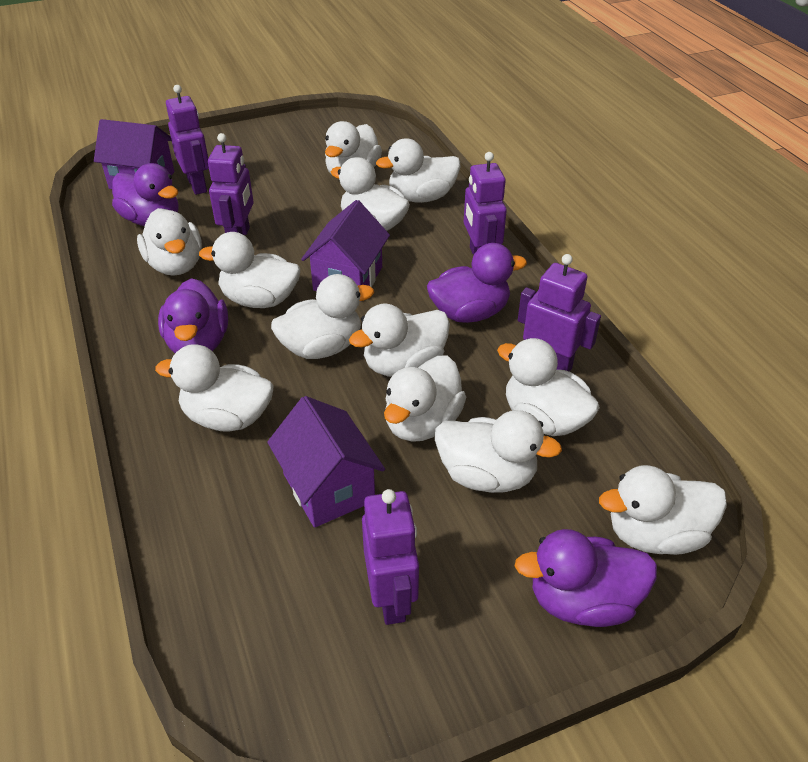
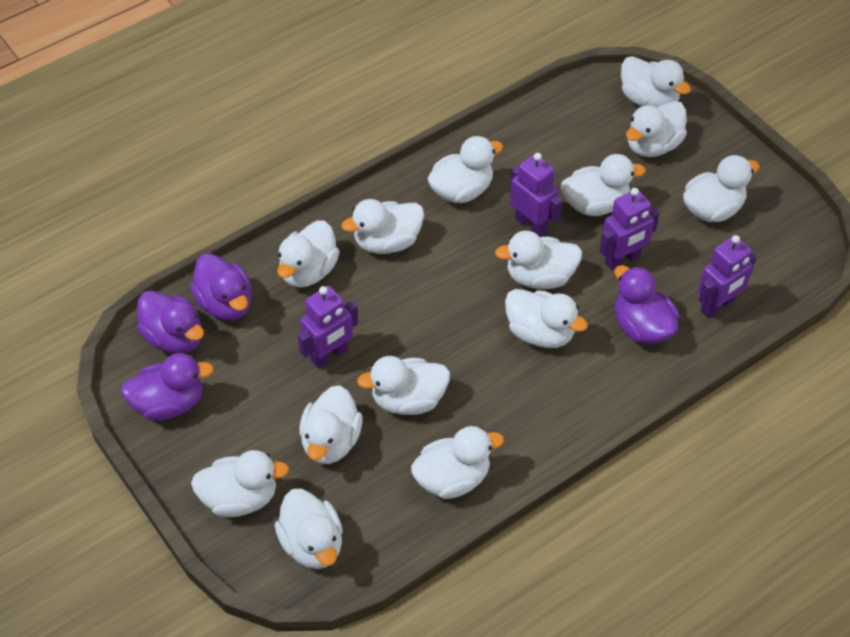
purple house: [94,119,174,189] [267,396,385,528] [301,200,390,291] = 3 -> none = 0
purple robot: [166,85,209,195] [208,133,254,235] [362,489,419,625] [464,152,507,255] [518,254,601,372] = 5 -> [298,286,358,369] [510,153,562,237] [599,188,659,270] [698,235,756,318] = 4
white duck: [137,208,202,276] [155,344,274,432] [199,232,300,308] [271,274,374,359] [325,121,382,173] [331,157,410,231] [349,304,450,377] [376,138,460,203] [384,356,466,442] [435,410,562,493] [497,338,600,436] [599,465,727,555] = 12 -> [191,450,289,517] [275,489,343,569] [277,220,339,288] [299,385,362,464] [341,199,424,254] [357,356,450,415] [411,426,504,499] [428,136,503,203] [495,231,582,289] [505,289,588,348] [561,154,646,216] [621,56,691,107] [626,101,687,157] [683,155,760,222] = 14

